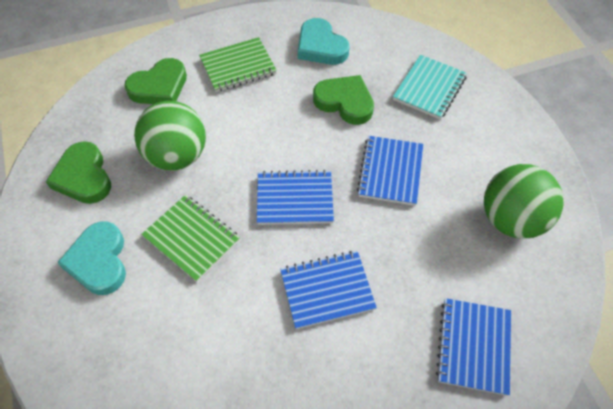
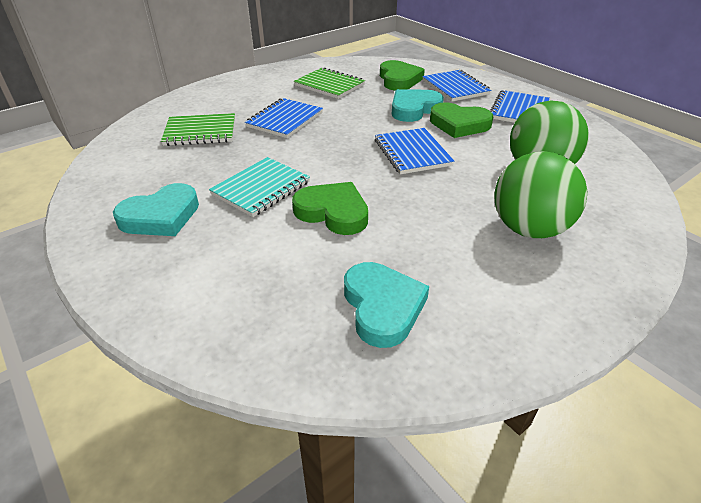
turquoise heart: [57,221,126,295] [298,18,349,65] = 2 -> [113,183,199,236] [344,262,429,348] [392,89,444,122] = 3

